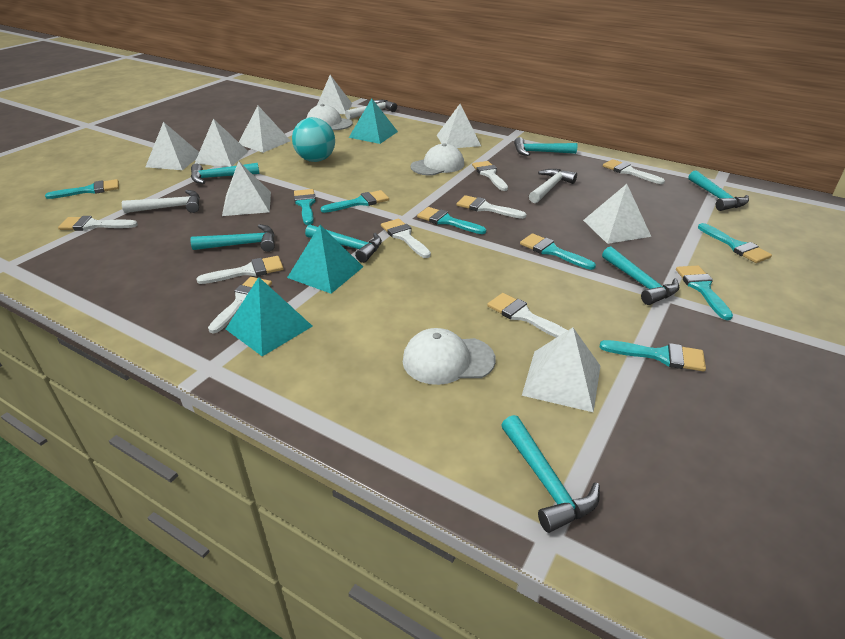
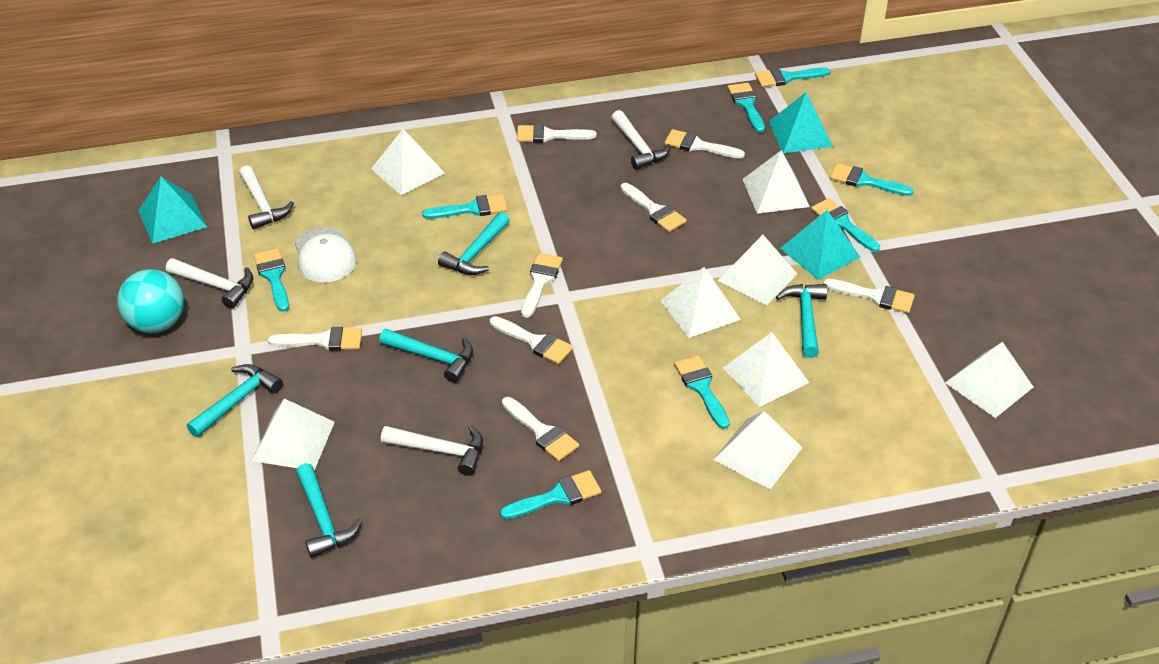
turquoise hammer: [190,224,275,252] [191,163,260,184] [305,224,382,263] [501,415,600,533] [514,137,577,156] [602,246,679,305] [689,170,749,211] = 7 -> [187,364,283,437] [296,463,362,558] [379,329,473,383] [438,212,510,275] [776,284,827,358] = 5
white cap: [307,104,353,130] [403,328,496,385] [411,143,464,176] = 3 -> [295,227,357,283] = 1
white hammer: [122,190,200,213] [345,100,397,119] [529,169,577,203] = 3 -> [166,258,253,309] [239,166,294,229] [381,425,483,476] [611,110,671,170] = 4

